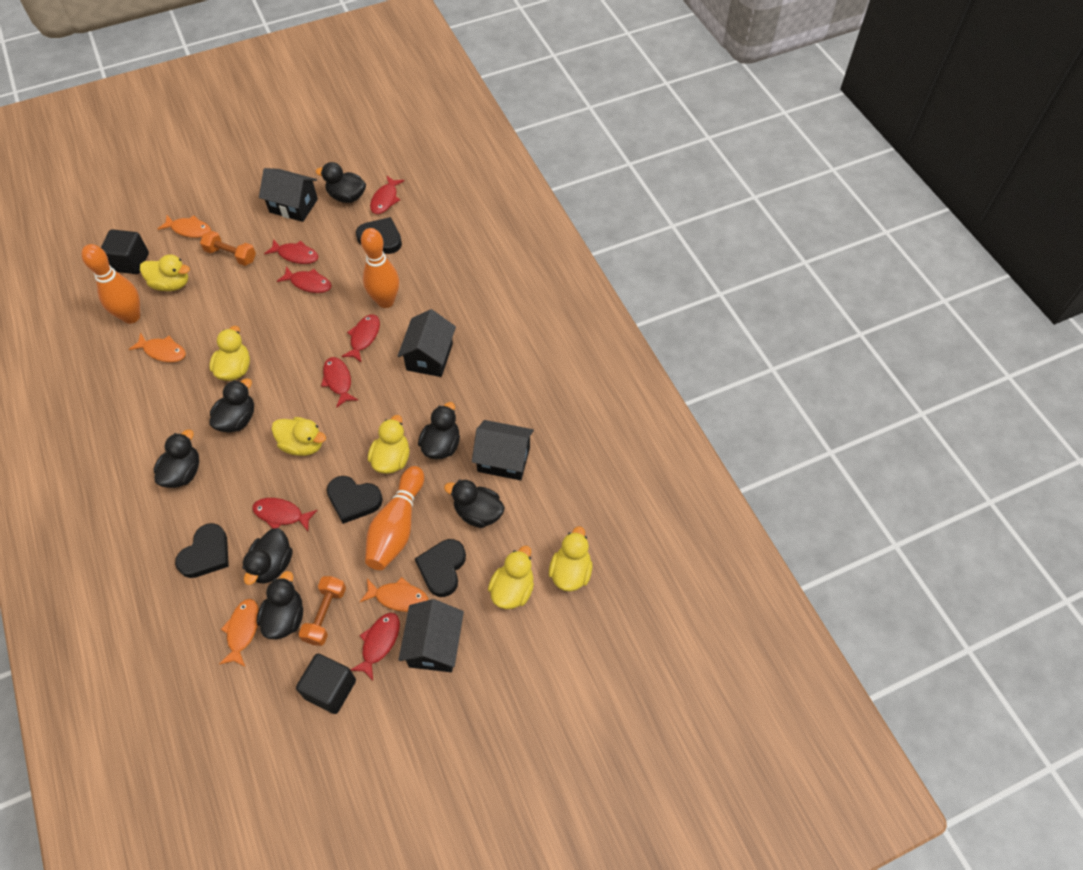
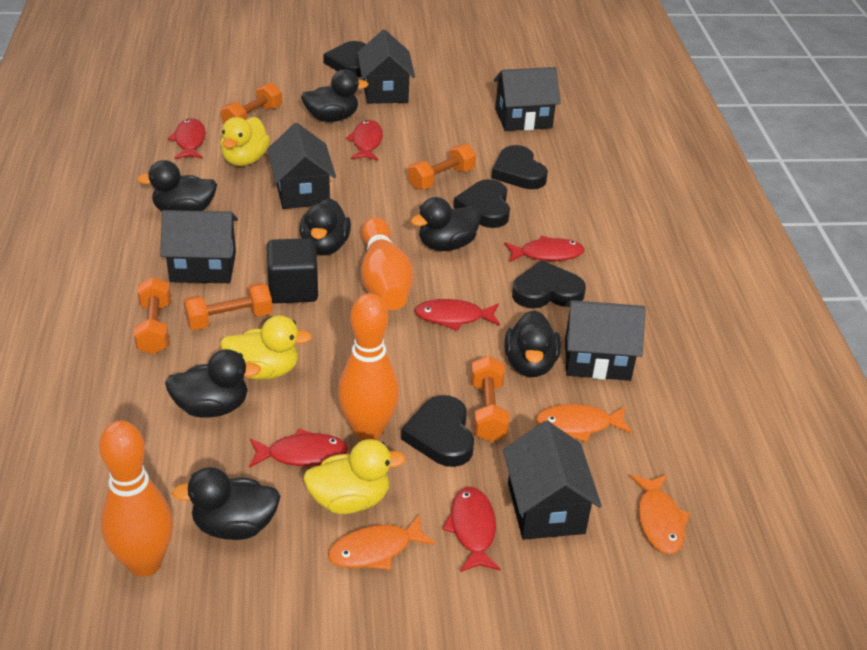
black cube: [101,229,149,274] [296,654,356,714] = 2 -> [267,238,318,303] = 1
black heart: [175,523,229,578] [327,476,383,524] [356,217,402,254] [415,539,466,597] = 4 -> [323,41,366,77] [401,395,474,467] [453,179,510,228] [491,145,548,189] [512,260,586,309] = 5
black house: [259,168,318,222] [398,309,456,377] [398,599,464,672] [472,420,534,480] = 4 -> [160,210,238,283] [267,123,336,209] [358,29,415,104] [493,67,561,131] [503,421,602,540] [565,300,646,381] = 6
orange dumbbell: [200,231,256,266] [299,576,346,646] = 2 -> [134,277,171,354] [183,282,273,330] [221,82,282,123] [408,144,476,190] [471,356,510,442] = 5
orange fish: [129,333,186,362] [158,215,211,238] [220,599,259,667] [360,577,428,612] = 4 -> [328,514,435,570] [536,404,632,442] [630,475,690,554] = 3
red fish: [252,498,318,531] [264,239,318,264] [277,266,332,293] [321,357,358,408] [341,315,380,363] [351,613,400,680] [370,176,405,214] = 7 -> [167,118,206,159] [249,428,348,468] [346,120,383,160] [414,299,500,331] [442,487,501,572] [504,236,585,262] = 6
yellow duck: [140,254,190,291] [209,326,250,381] [271,417,326,456] [368,415,410,474] [488,545,534,609] [549,526,592,592] = 6 -> [220,315,312,380] [221,117,270,166] [303,439,406,514] = 3

